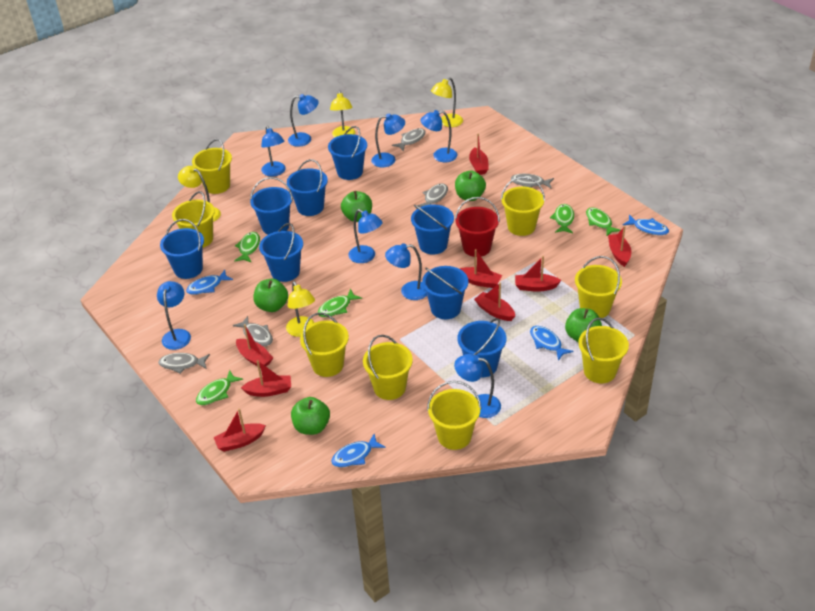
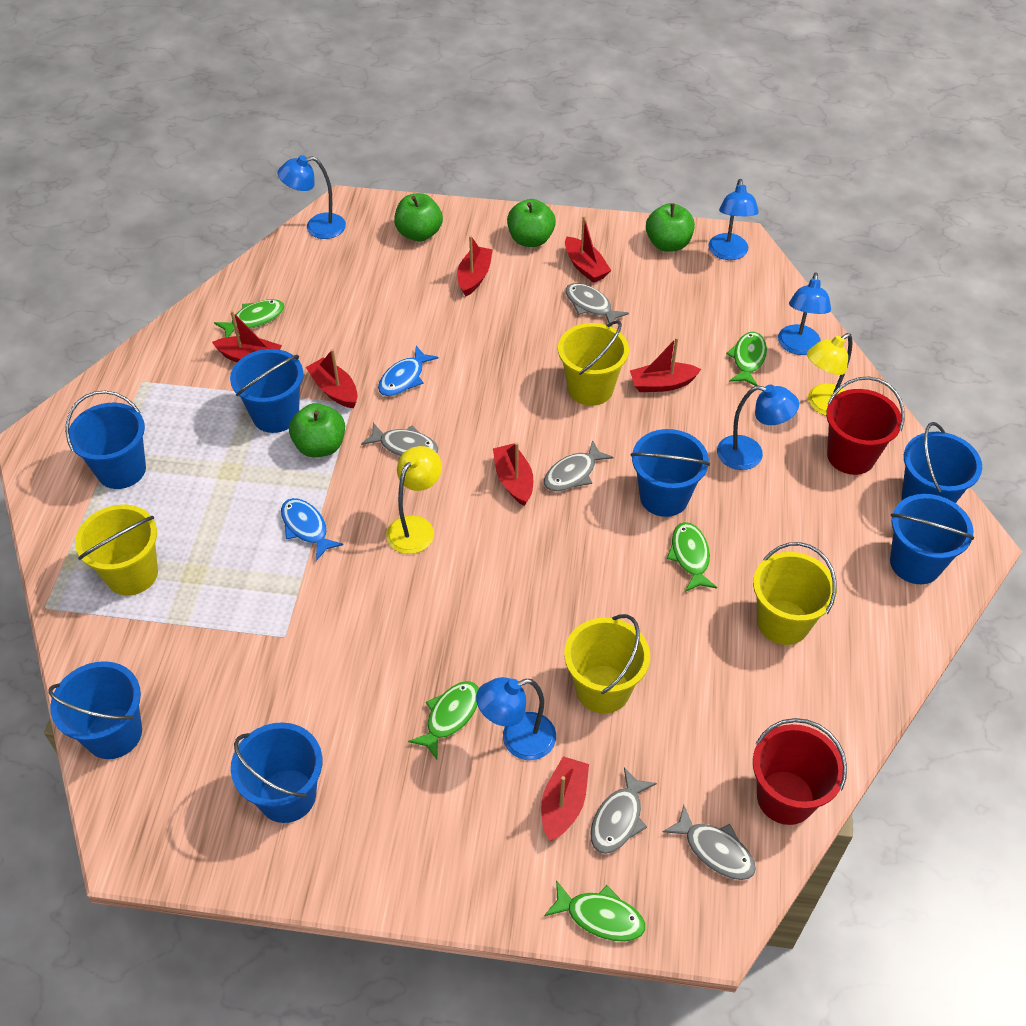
blue bucket: [160,219,204,279] [250,177,293,235] [259,223,303,282] [287,159,328,216] [328,126,367,180] [411,205,454,255] [422,266,468,319] [457,318,506,378] = 8 -> [48,661,142,759] [65,391,146,489] [230,349,303,433] [231,722,322,823] [630,429,710,517] [890,494,974,584] [902,422,982,503] = 7
blue fish: [186,270,233,295] [331,434,385,467] [530,326,573,361] [623,215,669,235] = 4 -> [281,498,343,561] [378,346,439,396] = 2
blue lamp: [157,281,191,350] [261,126,286,176] [288,94,319,147] [348,209,383,263] [371,113,405,167] [385,243,427,300] [420,110,458,162] [454,354,501,418] = 8 -> [278,155,346,239] [476,677,556,760] [709,179,759,260] [717,385,799,470] [778,272,831,355] = 5
green apple: [254,279,288,312] [291,397,330,435] [341,191,372,222] [455,171,486,201] [565,308,602,342] = 5 -> [289,403,345,457] [394,193,443,242] [507,199,556,247] [646,203,695,252] = 4
red boat: [213,408,266,452] [236,324,273,368] [241,360,291,397] [460,249,502,288] [469,133,489,175] [474,283,515,321] [515,256,561,292] [608,226,631,267] = 8 -> [212,311,282,362] [306,349,358,408] [457,235,493,297] [493,442,533,506] [541,756,589,841] [565,216,611,283] [630,337,701,392] = 7
red bucket: [455,197,500,257] = 1 -> [753,718,847,825] [826,376,904,475] = 2
yellow bucket: [172,191,215,248] [192,139,232,194] [300,313,349,377] [363,335,413,400] [427,381,481,450] [501,177,545,236] [575,256,622,318] [578,318,629,383] = 8 -> [75,505,158,596] [558,320,629,406] [564,614,650,714] [753,542,837,645] = 4
yellow lamp: [178,166,221,222] [286,281,315,337] [330,90,355,138] [431,77,463,127] = 4 -> [386,446,442,554] [807,333,852,416] = 2

